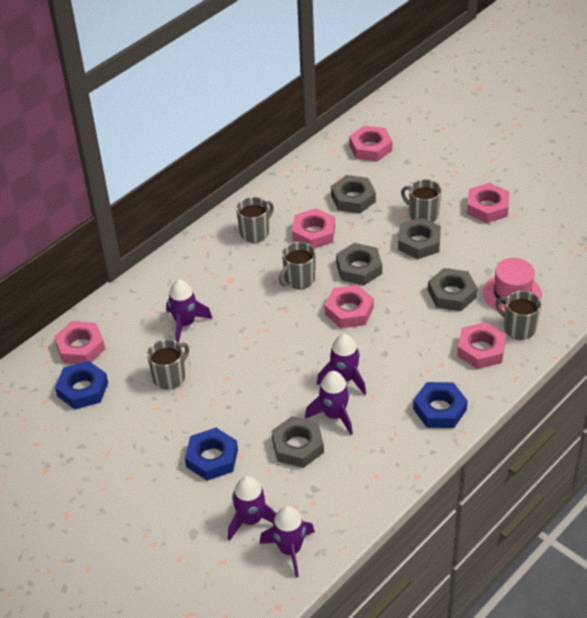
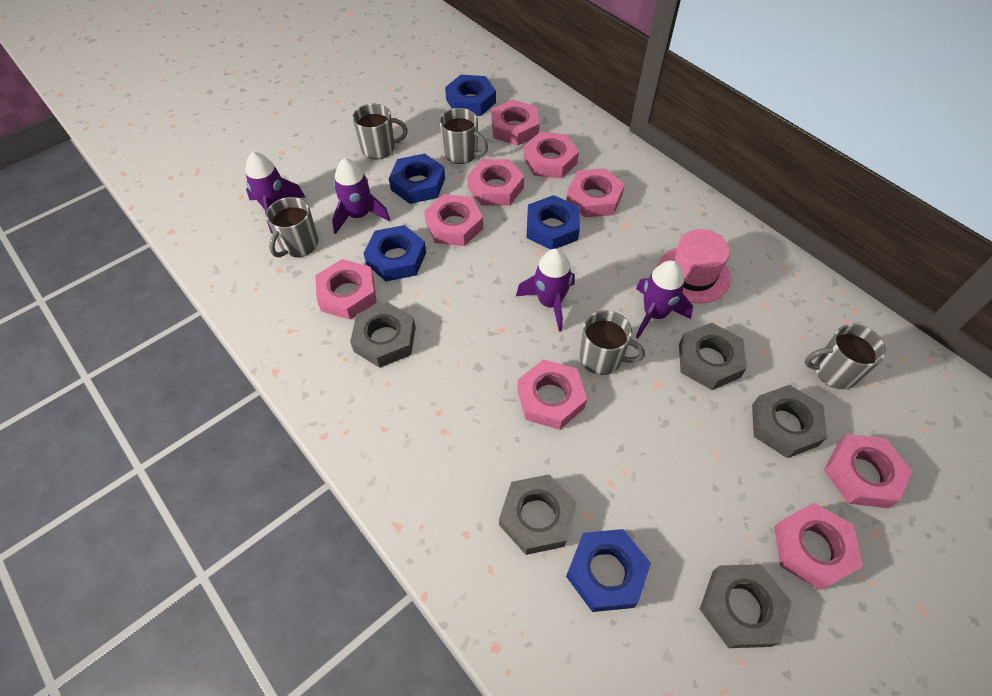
blue nut: [55,361,108,409] [185,428,238,481] [413,382,468,428] = 3 -> [363,225,426,281] [389,154,445,204] [445,75,496,116] [526,195,580,250] [566,529,651,612] = 5
pink nut: [54,321,105,364] [292,208,335,249] [325,285,374,328] [349,125,392,161] [457,322,506,369] [467,183,509,223] = 6 -> [315,259,377,320] [424,194,483,246] [467,159,524,206] [491,99,540,146] [517,359,587,430] [523,132,579,179] [566,168,625,217] [774,503,863,590] [824,434,912,508] = 9
purple rocket: [166,280,213,343] [228,476,277,541] [259,506,315,577] [305,371,353,435] [317,334,366,395] = 5 -> [245,152,306,233] [332,158,390,234] [516,248,575,331] [636,260,693,339] = 4

